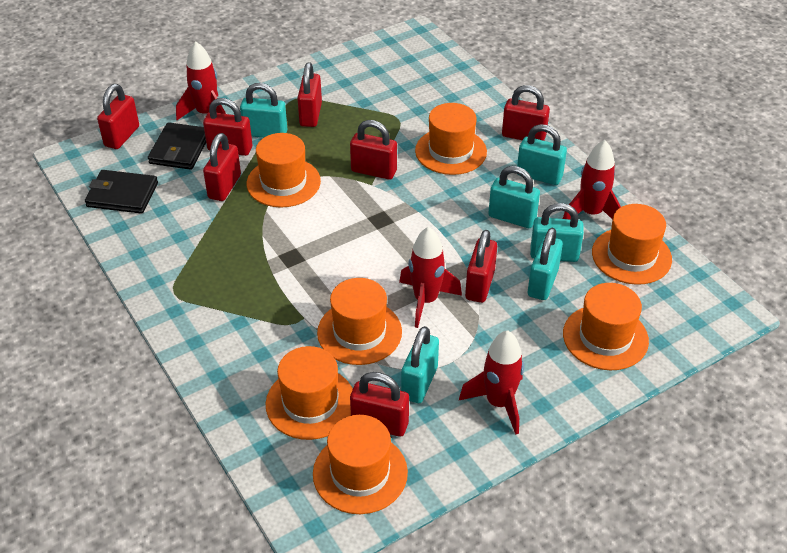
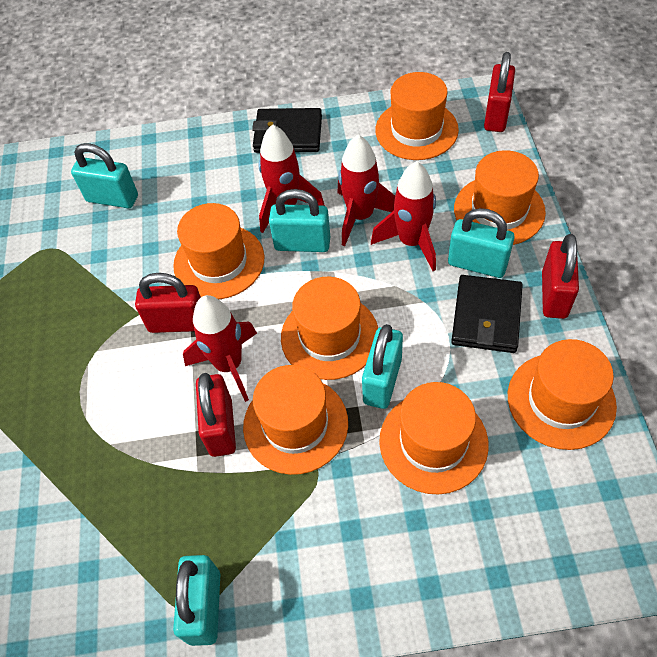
red padlock: [97,84,139,149] [203,98,252,156] [203,133,241,201] [297,62,322,127] [350,120,397,180] [350,372,409,437] [465,230,497,303] [502,85,550,141] = 8 -> [135,273,201,333] [196,373,236,457] [484,52,515,132] [542,234,579,319] = 4
turquoise padlock: [240,83,287,138] [401,326,439,403] [488,166,540,228] [517,124,567,185] [528,228,563,300] [530,203,584,262] = 6 -> [71,143,138,208] [173,555,220,646] [269,189,330,252] [362,324,403,409] [448,208,515,278] = 5

